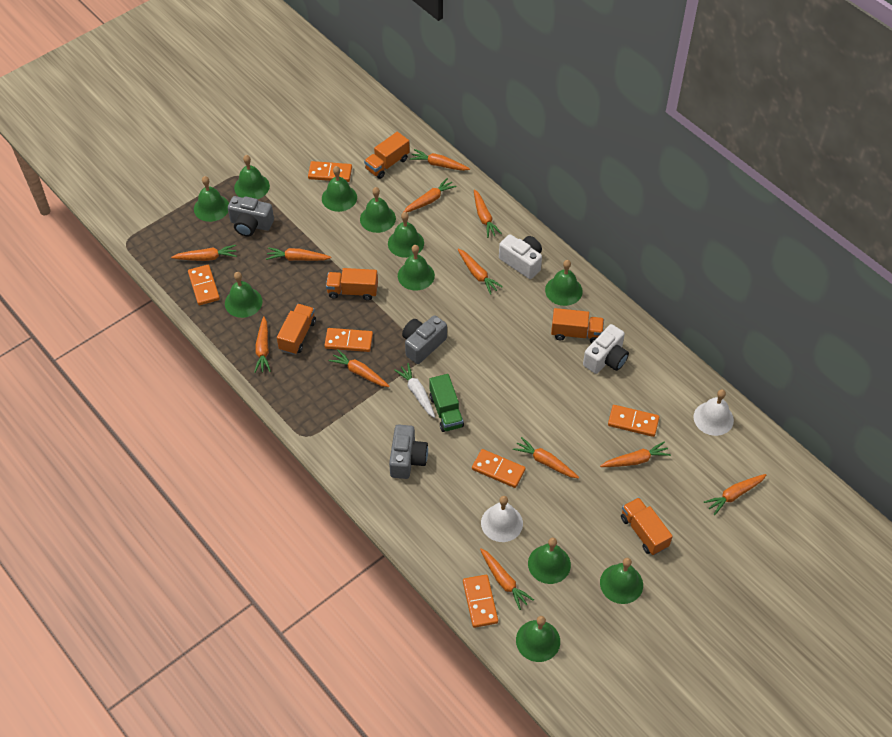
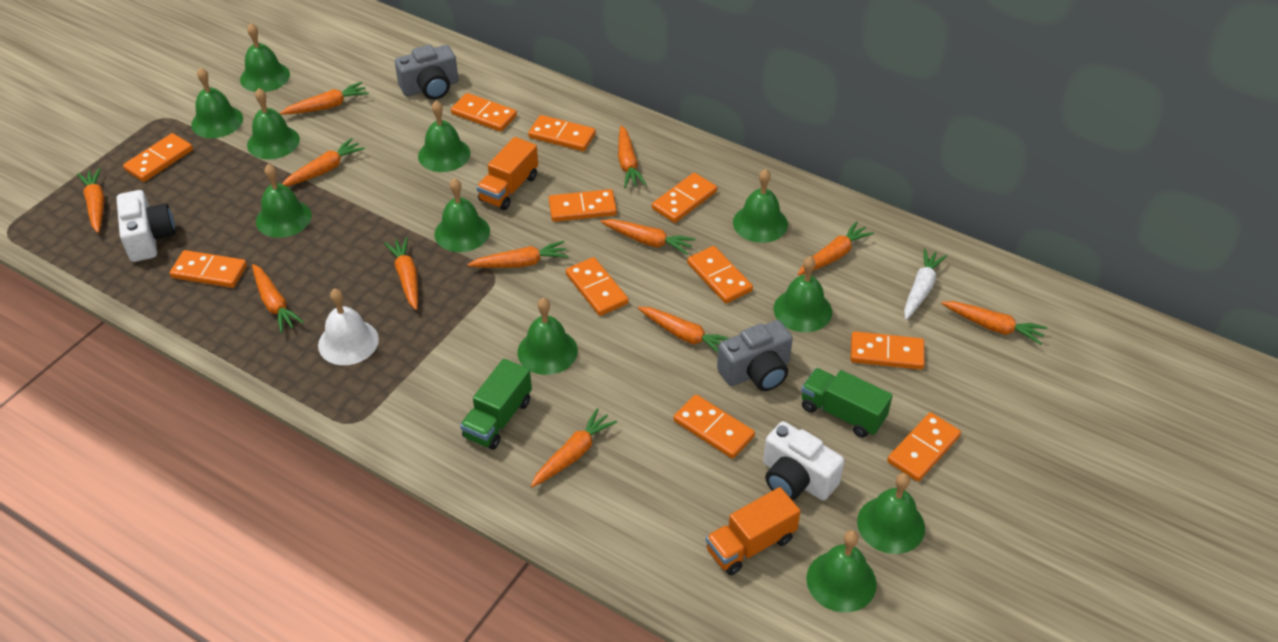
green truck: [429,374,464,432] = 1 -> [460,359,532,450] [801,368,893,438] = 2
grey camera: [228,196,274,236] [389,424,428,479] [402,315,447,364] = 3 -> [395,45,459,100] [717,320,793,391] = 2
orange domino: [188,265,220,305] [308,161,352,182] [324,328,373,352] [463,575,498,628] [472,449,526,488] [608,405,659,437] = 6 -> [123,133,193,182] [170,250,247,288] [451,93,517,132] [528,115,596,151] [549,189,617,222] [566,257,628,316] [652,173,717,223] [673,395,755,459] [687,246,753,304] [850,331,925,370] [887,412,961,481] = 11
orange truck: [277,304,316,355] [326,268,378,301] [364,132,410,179] [551,308,604,343] [621,497,673,555] = 5 -> [477,137,538,210] [706,487,801,575] = 2
white bell: [481,496,523,542] [694,389,734,436] = 2 -> [318,288,379,365] = 1

